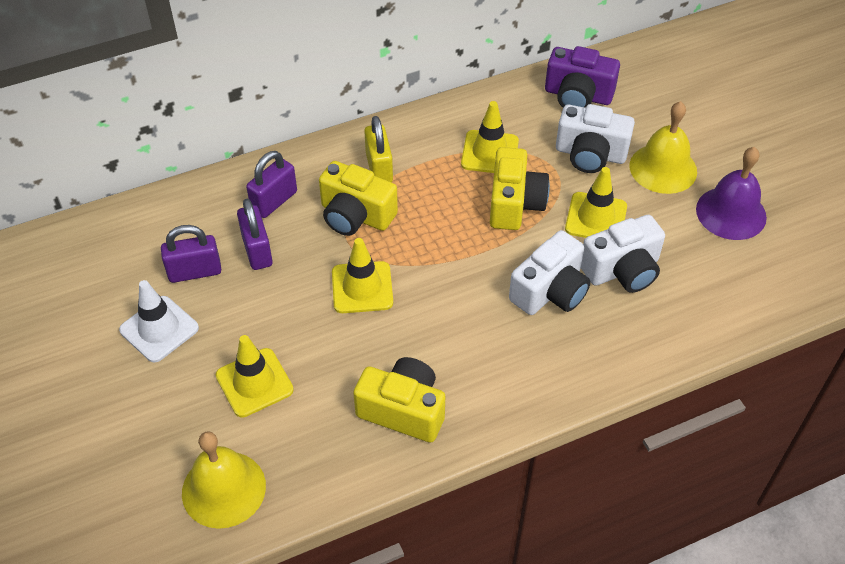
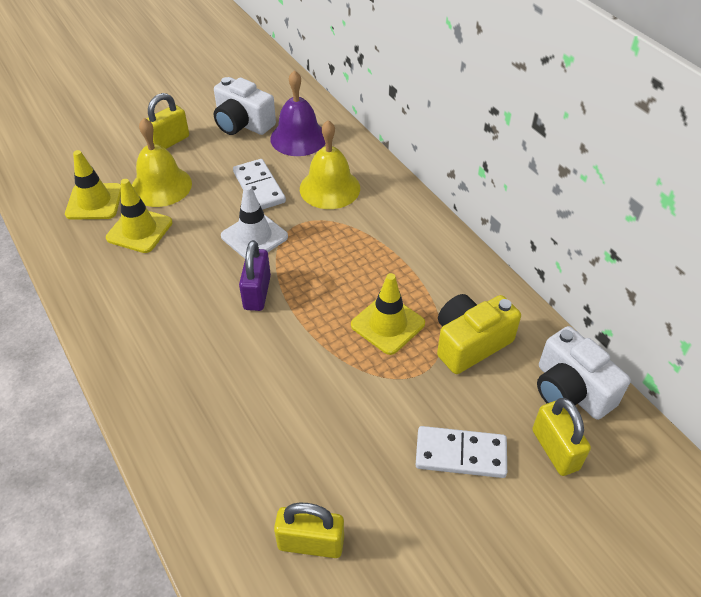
purple camera: [545,46,620,108] = 1 -> none = 0
purple padlock: [161,225,221,283] [237,199,273,270] [246,151,297,218] = 3 -> [239,240,271,311] = 1
white camera: [509,230,591,315] [556,104,635,173] [581,215,665,293] = 3 -> [214,77,276,135] [537,326,631,420] = 2
white domino: none = 0 -> [233,159,286,210] [416,426,507,478] = 2
yellow camera: [319,161,398,236] [353,357,445,443] [490,147,550,230] = 3 -> [437,294,521,374] = 1
yellow padlock: [364,116,393,182] = 1 -> [146,93,189,149] [274,502,344,558] [532,398,591,476] = 3
yellow traffic cone: [216,335,294,418] [332,238,393,313] [461,101,519,173] [565,167,627,238] = 4 -> [65,150,121,220] [106,179,173,253] [351,273,425,355] = 3

